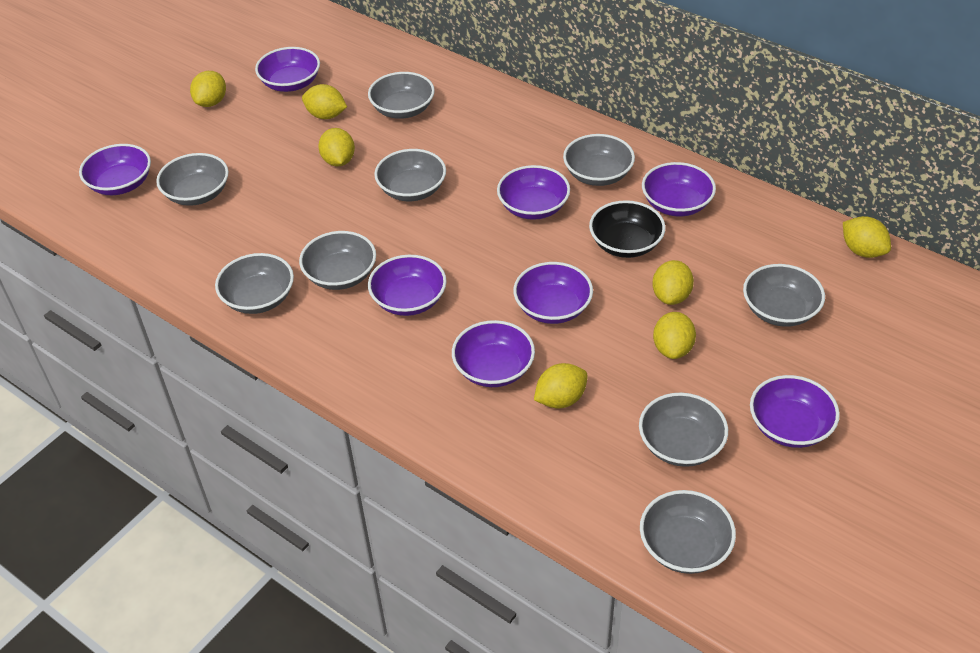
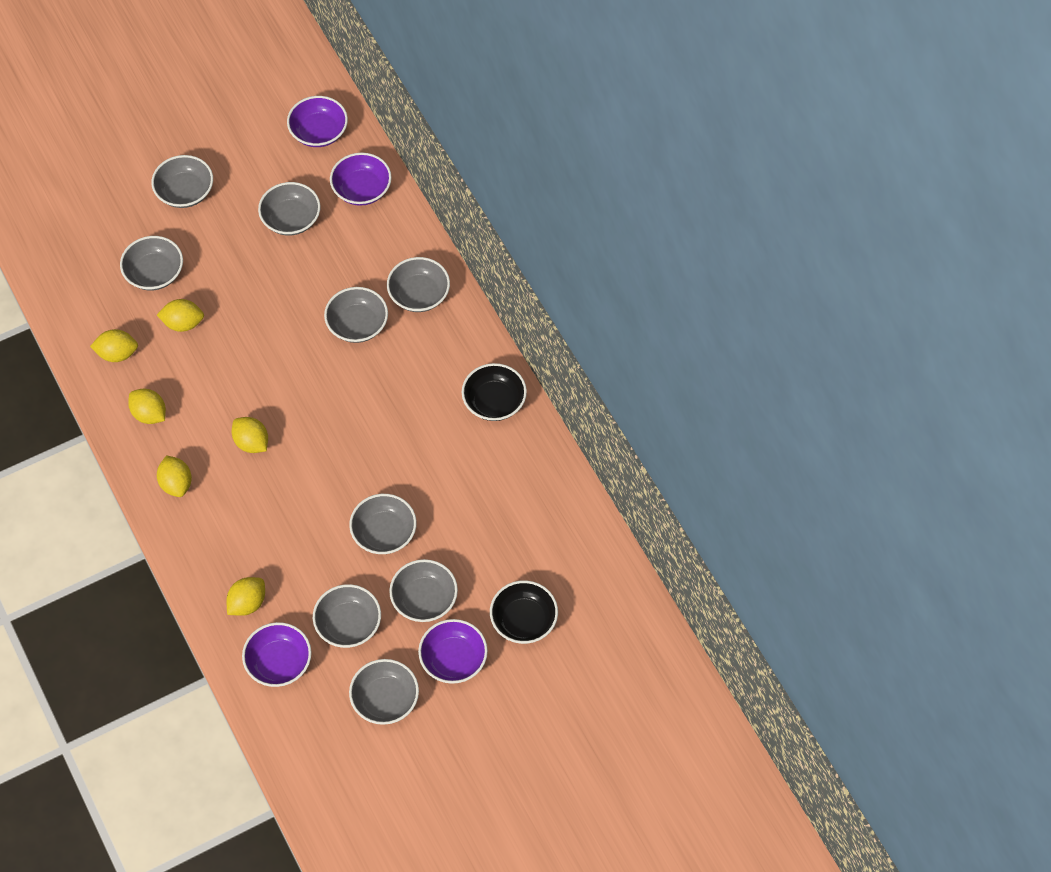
black bowl: [589,200,666,258] = 1 -> [462,363,527,421] [490,580,558,644] = 2
purple bowl: [79,144,151,195] [255,47,320,92] [368,255,447,316] [452,320,535,387] [497,165,570,220] [513,262,593,324] [642,162,716,217] [750,375,840,448] = 8 -> [242,622,312,687] [287,96,348,147] [330,152,392,206] [418,619,488,684] = 4
yellow lemon: [190,71,226,107] [302,84,347,119] [318,128,355,166] [534,363,588,408] [652,260,694,305] [653,312,696,359] [843,216,891,258] = 7 -> [90,329,138,362] [128,389,166,424] [157,299,204,332] [157,455,192,497] [226,577,265,616] [232,417,268,453] = 6

